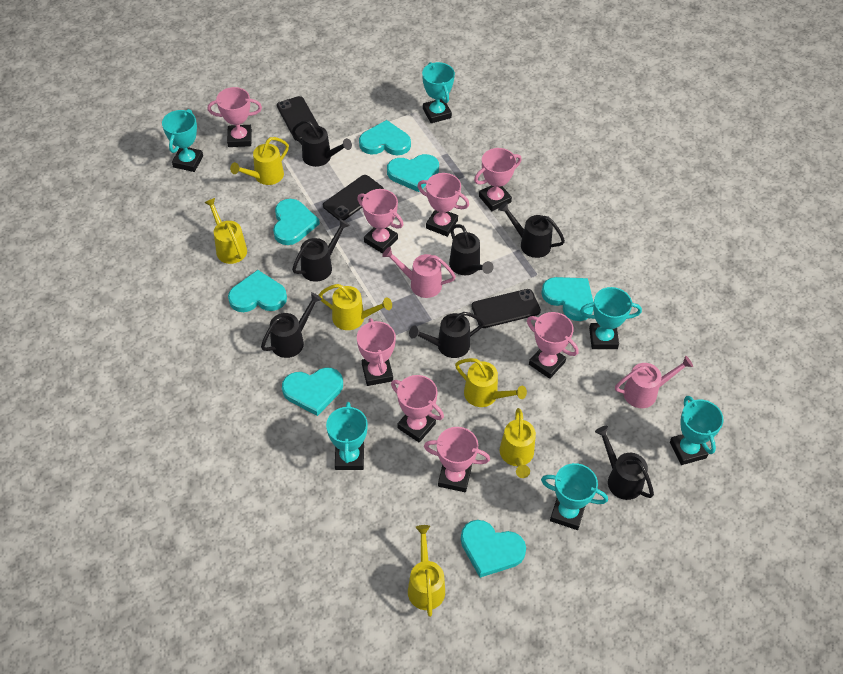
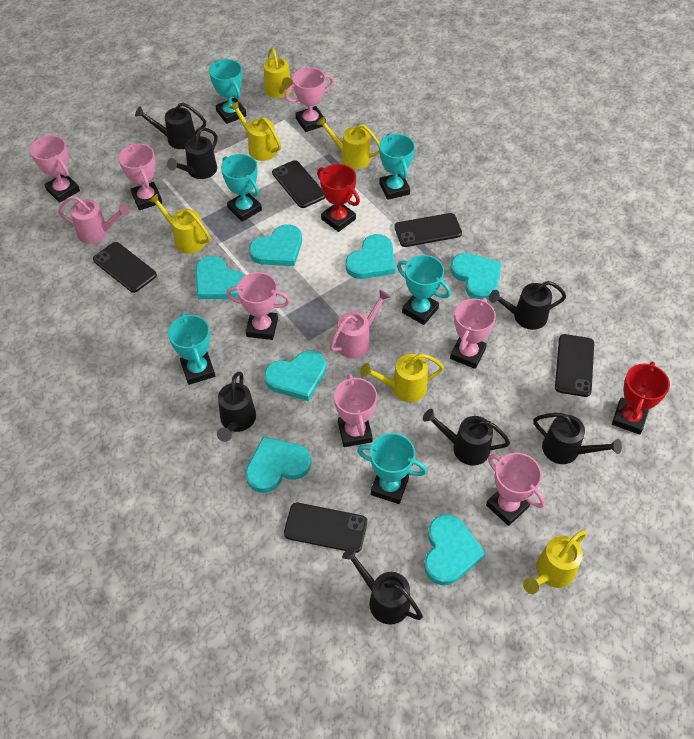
black phone: [277,96,319,141] [323,175,384,221] [471,289,541,328] = 3 -> [93,242,157,293] [272,160,325,208] [284,503,367,553] [394,213,462,247] [555,334,594,397] = 5
pink trophy: [208,87,262,147] [357,189,403,254] [357,318,396,386] [391,375,444,442] [417,173,469,237] [424,427,490,492] [474,148,522,211] [527,312,579,379] = 8 -> [30,135,80,203] [118,144,162,210] [227,272,290,340] [285,67,334,132] [334,374,377,447] [450,298,496,369] [486,453,545,526] = 7
red trophy: none = 0 -> [317,164,360,232] [612,361,670,435] = 2

